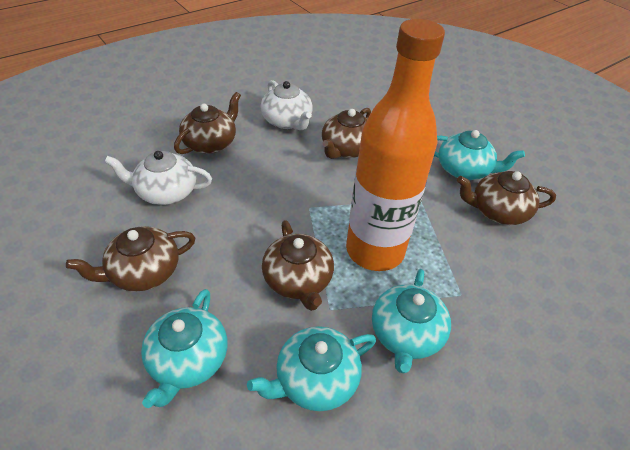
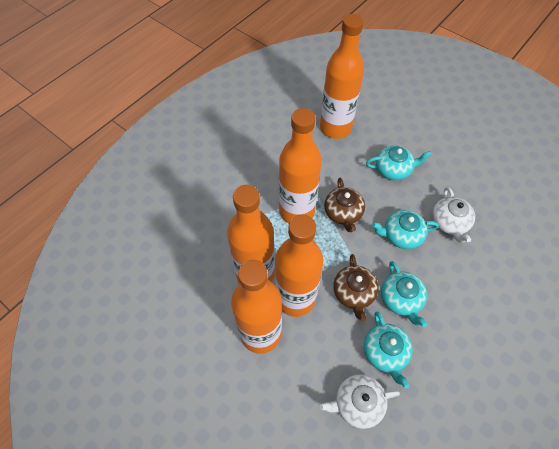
brown teapot: [66,226,195,291] [174,92,241,154] [262,220,334,311] [322,108,371,159] [457,171,556,225] = 5 -> [324,178,365,232] [333,254,379,322] = 2
orange bottle: [346,19,445,271] = 1 -> [227,185,275,284] [231,260,282,354] [275,215,323,317] [279,108,322,223] [320,14,364,139] = 5

